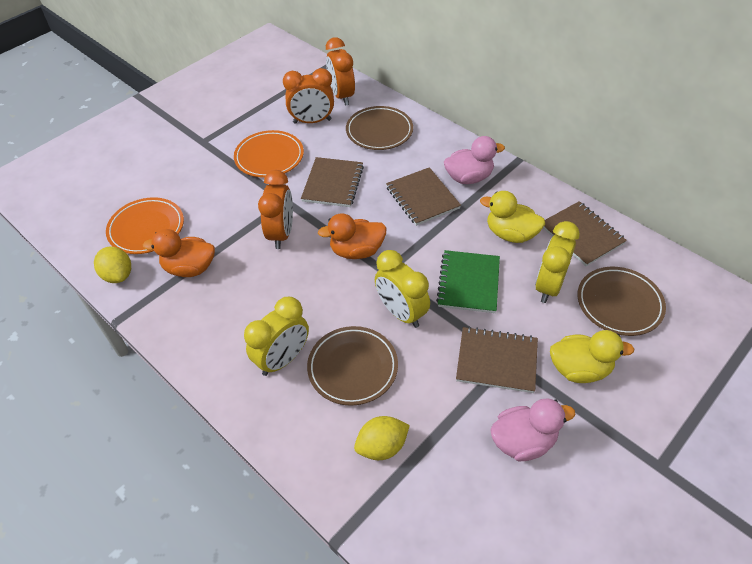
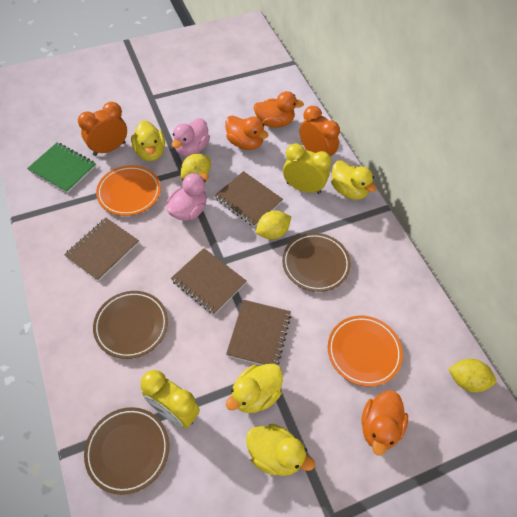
orange clock: [258,170,293,249] [283,68,334,124] [326,37,355,106] = 3 -> [78,102,127,156] [300,106,340,156] = 2
orange duck: [143,229,215,277] [318,213,387,259] = 2 -> [225,116,269,150] [253,91,304,128] [361,390,408,456] = 3
yellow clock: [244,297,309,376] [375,250,430,328] [535,221,580,303] = 3 -> [141,370,200,428] [283,143,332,194] = 2
yellow duck: [480,191,545,243] [550,330,634,383] = 2 -> [131,120,165,161] [226,364,283,413] [246,424,315,476] [331,160,376,200] = 4
yellow lemon: [94,246,131,283] [354,416,410,460] = 2 -> [181,153,211,179] [256,211,291,239] [448,359,496,392] = 3

